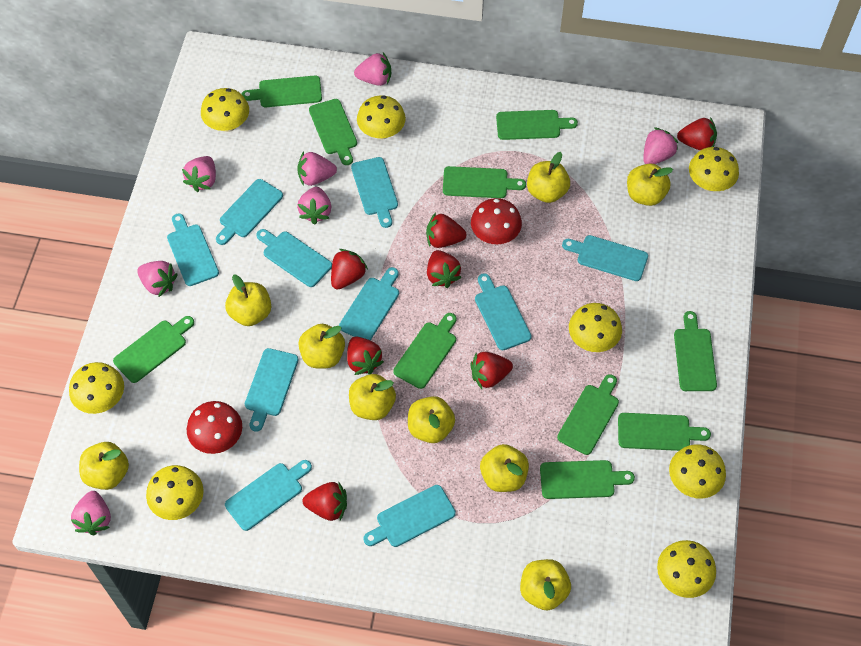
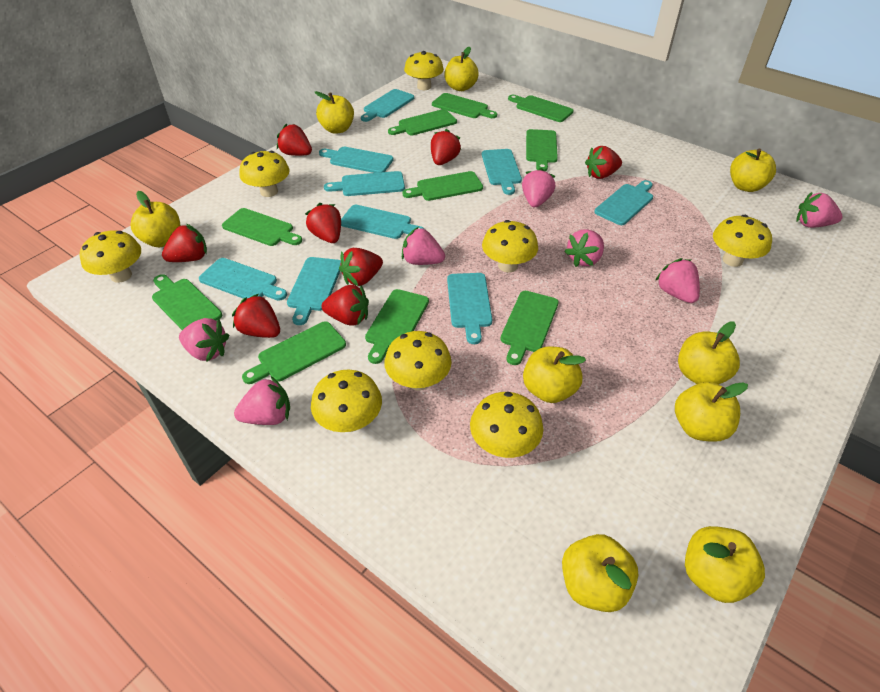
red mushroom: [187,401,242,454] [471,198,522,244] = 2 -> none = 0
red strawberry: [302,481,347,521] [331,249,368,290] [347,336,384,375] [426,212,466,248] [427,250,462,288] [470,352,513,389] [677,117,717,150] = 7 -> [162,224,207,262] [232,294,280,338] [277,123,312,156] [305,203,341,243] [322,285,369,325] [339,248,383,286] [431,129,461,165] [585,146,622,179] = 8
turquoise cutting board: [167,213,219,286] [216,179,283,245] [225,460,312,531] [245,348,299,432] [256,229,332,287] [339,267,399,340] [351,157,398,228] [363,485,456,547] [475,273,532,350] [562,235,648,281] = 10 -> [199,258,287,301] [287,257,341,325] [319,147,394,173] [324,171,405,196] [341,205,424,239] [361,89,414,122] [447,273,492,344] [482,149,522,195] [594,180,653,225] = 9

